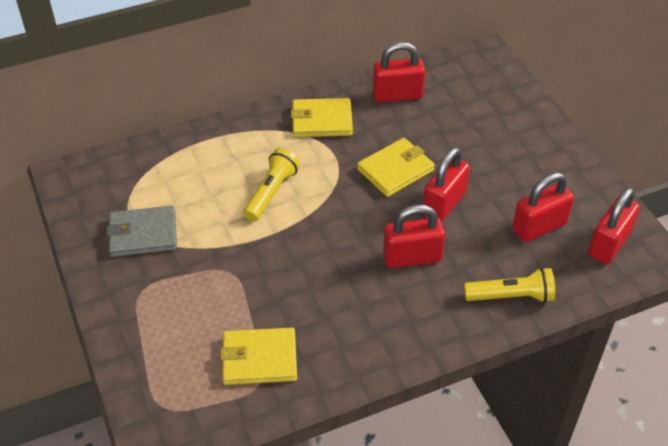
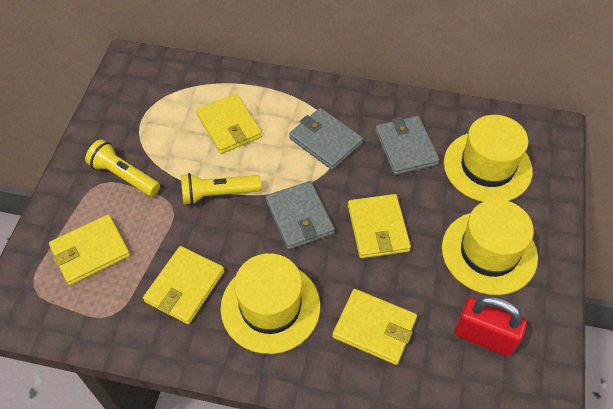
grey wallet: [107,206,177,257] = 1 -> [266,181,335,250] [289,108,363,170] [375,116,440,175] = 3
red padlock: [373,42,425,103] [383,204,445,268] [423,147,470,222] [512,172,574,242] [588,187,640,265] = 5 -> [454,296,527,356] = 1
yellow hat: none = 0 -> [220,253,320,354] [442,199,538,295] [444,115,533,202] = 3
yellow wallet: [220,328,297,385] [291,98,353,137] [357,138,435,197] = 3 -> [49,215,130,285] [143,246,224,324] [196,94,262,154] [332,289,417,365] [348,194,411,258] = 5

